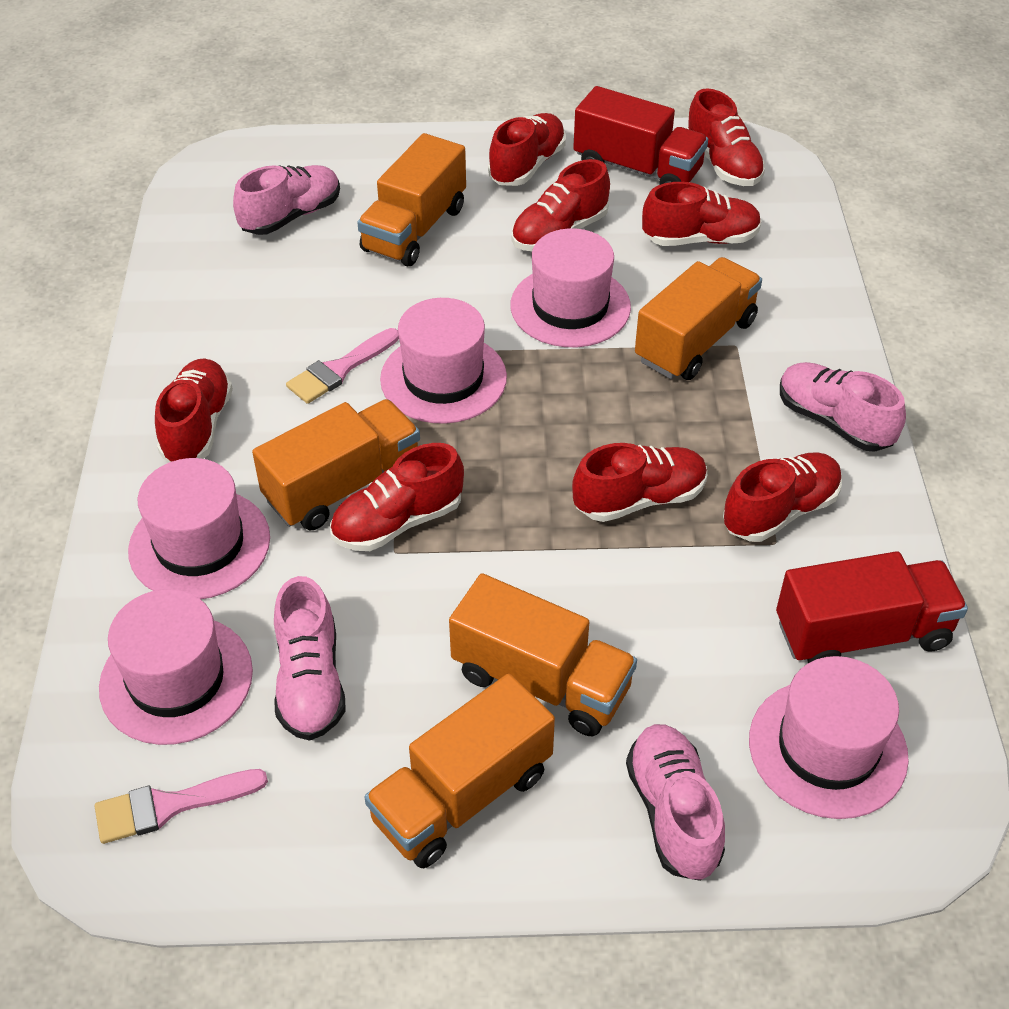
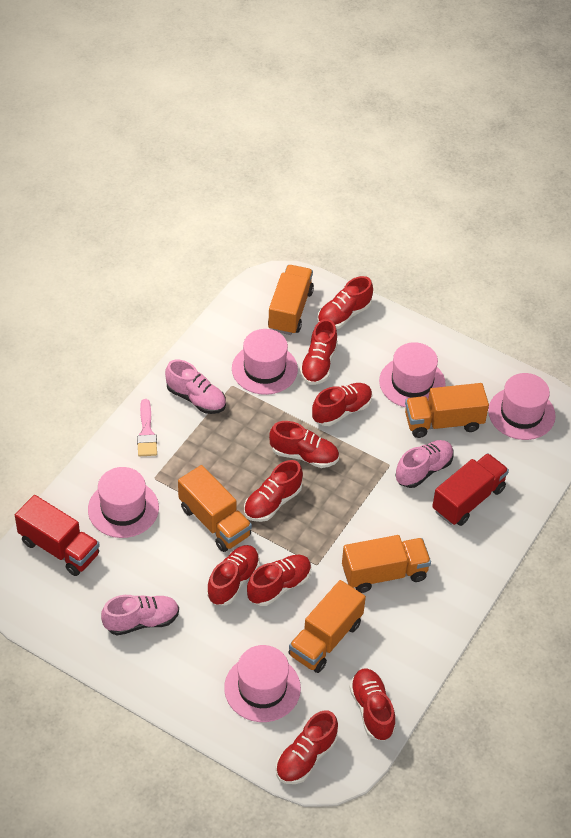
pink brush: [95,769,268,844] [286,328,399,404] = 2 -> [137,399,157,456] = 1
pink shoe: [233,165,340,235] [274,576,346,741] [626,724,725,881] [780,362,906,452] = 4 -> [101,595,179,635] [165,360,226,414] [395,440,454,488] = 3
red shoe: [155,358,233,462] [330,443,464,551] [488,113,566,186] [512,159,610,251] [572,443,707,522] [642,182,762,246] [687,88,765,186] [723,452,842,542] = 8 -> [207,545,260,605] [244,460,303,522] [247,555,311,606] [269,421,339,468] [276,710,338,784] [300,319,338,385] [312,383,373,426] [317,276,373,329] [349,669,396,741] = 9

